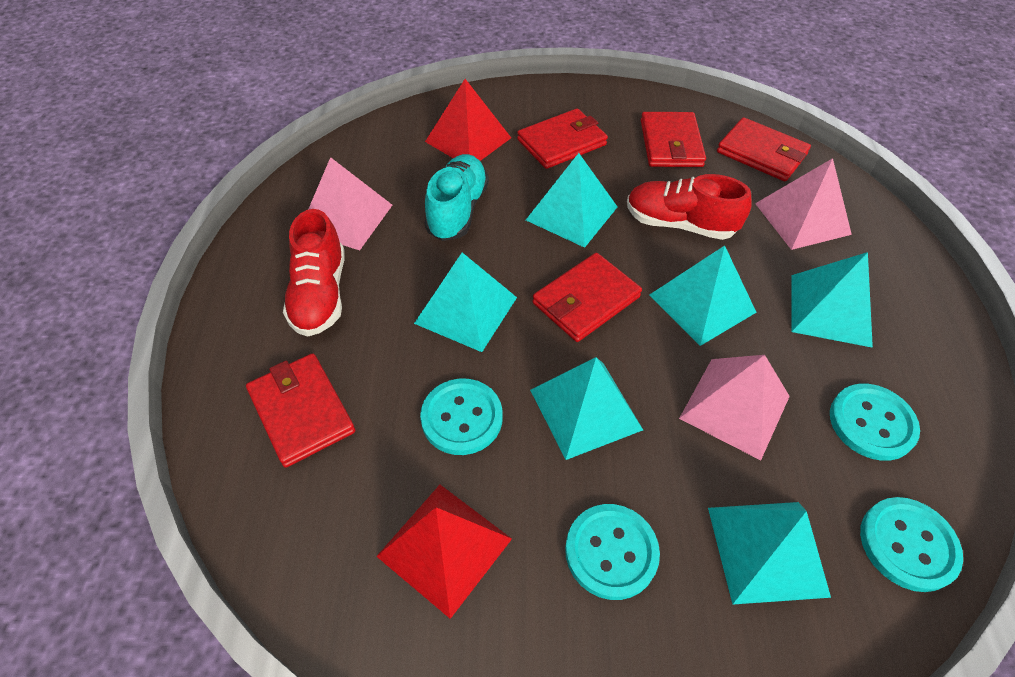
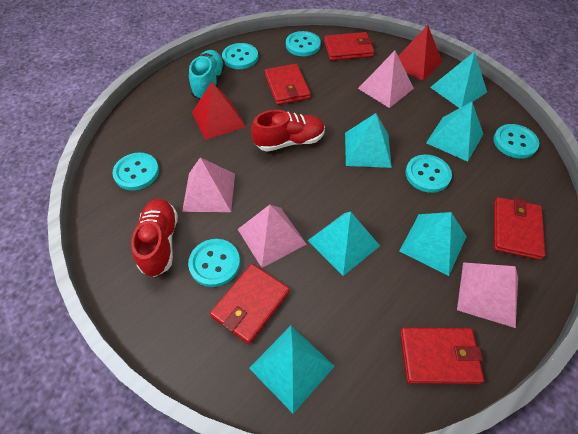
pink pyramid: [308,157,392,250] [679,355,790,460] [755,158,852,250] = 3 -> [182,157,235,212] [238,205,307,268] [358,51,414,108] [457,262,518,328] = 4
turquoise button: [420,378,503,455] [565,504,660,600] [830,384,920,461] [860,497,963,592] = 4 -> [113,153,159,190] [188,239,240,287] [222,43,258,69] [286,31,321,56] [405,155,452,193] [493,124,539,159] = 6

